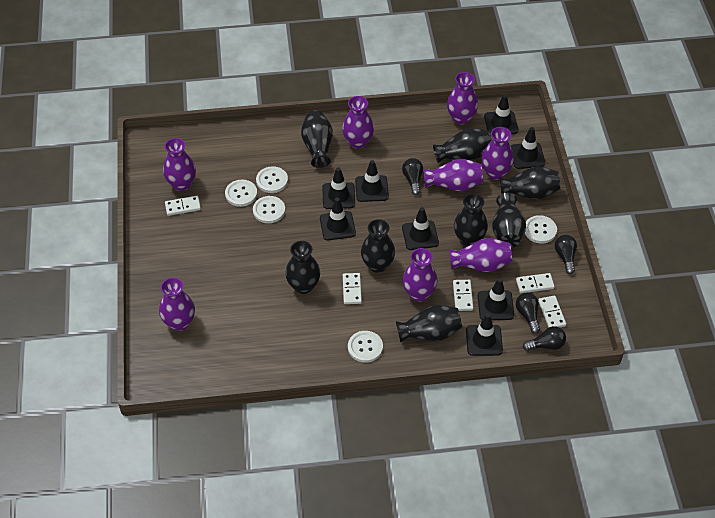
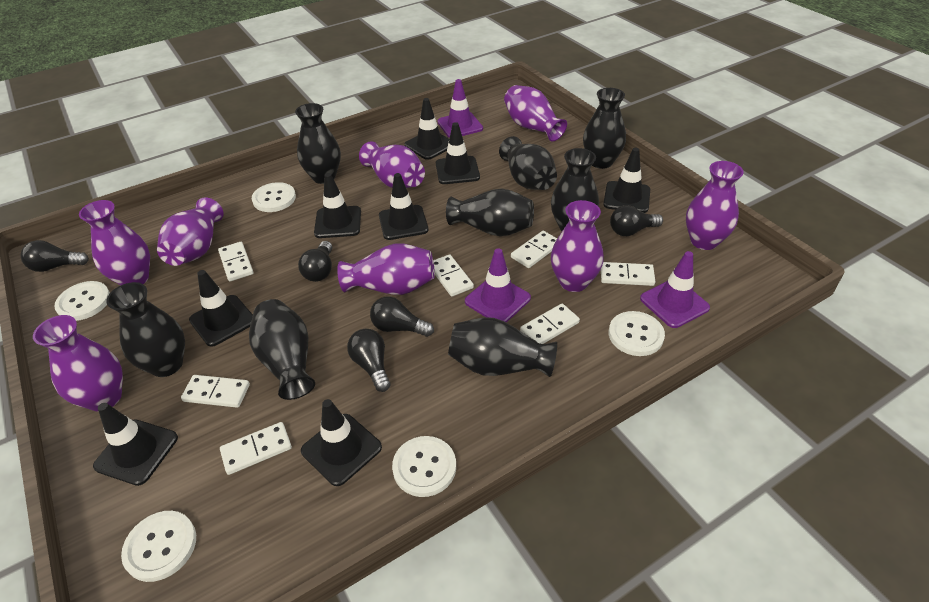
black light bulb: [402,158,423,195] [516,293,540,334] [523,326,566,351] [555,235,577,274] = 4 -> [21,240,89,272] [298,241,332,282] [347,329,391,392] [370,296,434,337] [610,205,663,236] = 5
purple traffic cone: none = 0 -> [437,79,483,138] [465,248,531,322] [640,251,710,328] = 3
white domino: [165,196,201,216] [343,273,362,304] [453,280,473,311] [516,273,555,293] [538,296,566,328] = 5 -> [181,375,250,408] [218,242,254,282] [220,422,292,475] [433,254,474,297] [511,231,557,268] [520,304,580,344] [601,262,655,286] = 7

